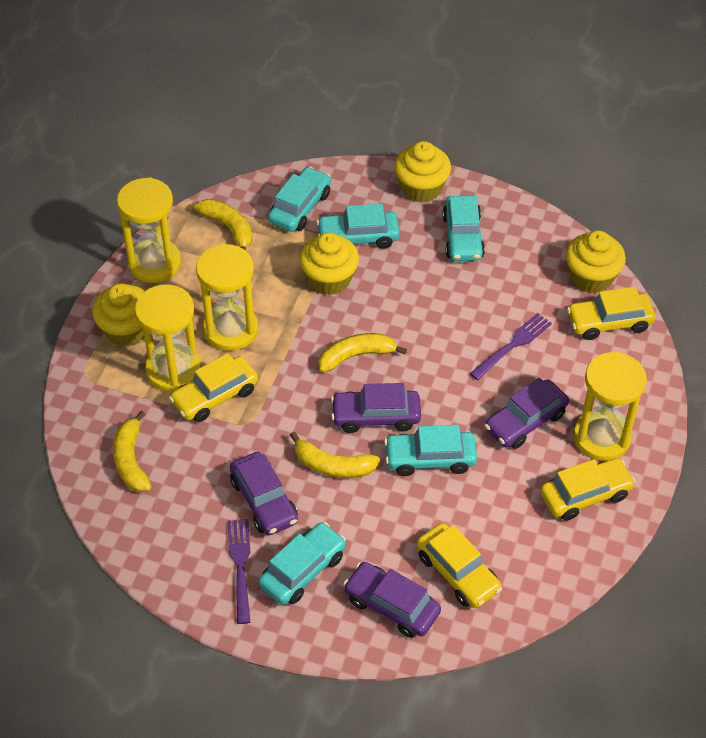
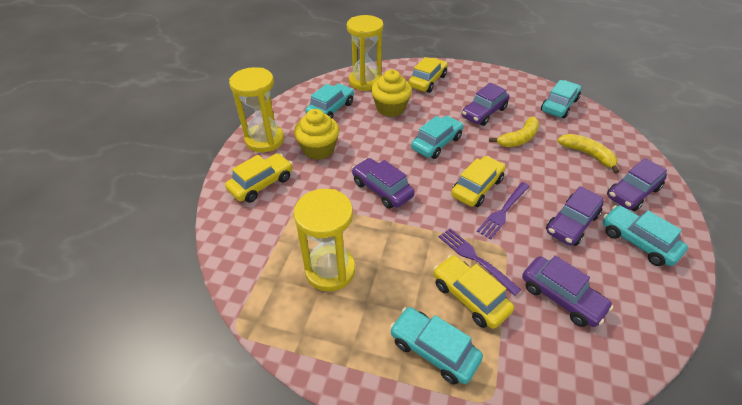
purple car: [230,452,298,535] [331,383,421,433] [343,562,441,638] [484,377,569,449] = 4 -> [352,158,415,209] [462,83,510,126] [522,255,613,327] [546,186,604,246] [607,158,667,211] = 5
yellow banana: [113,411,152,492] [194,199,252,251] [290,432,380,478] [318,333,407,373] = 4 -> [489,117,539,147] [557,134,619,174] = 2
yellow cupcake: [92,283,145,347] [299,232,359,295] [394,141,451,203] [566,231,626,293] = 4 -> [294,109,339,160] [371,70,412,117] = 2
yellow hourglass: [117,177,181,283] [135,285,202,392] [196,244,258,351] [573,352,647,461] = 4 -> [229,67,284,152] [294,189,355,291] [347,15,383,91] = 3

